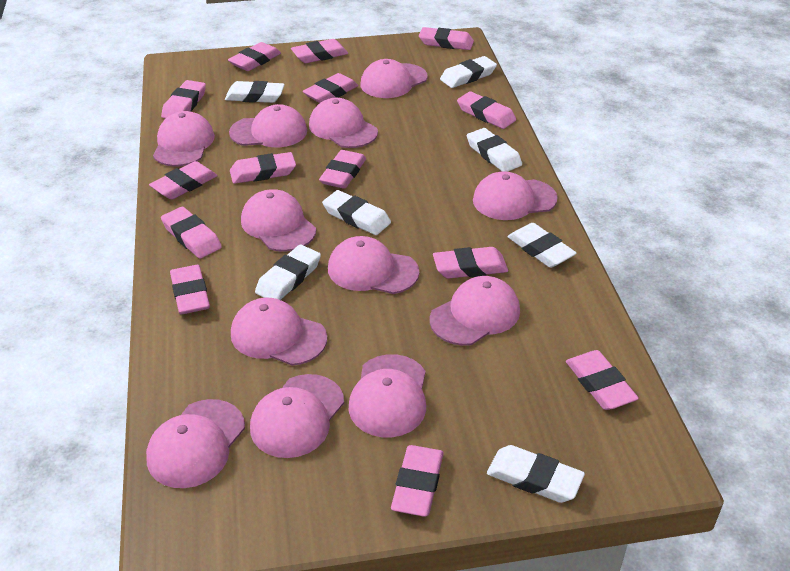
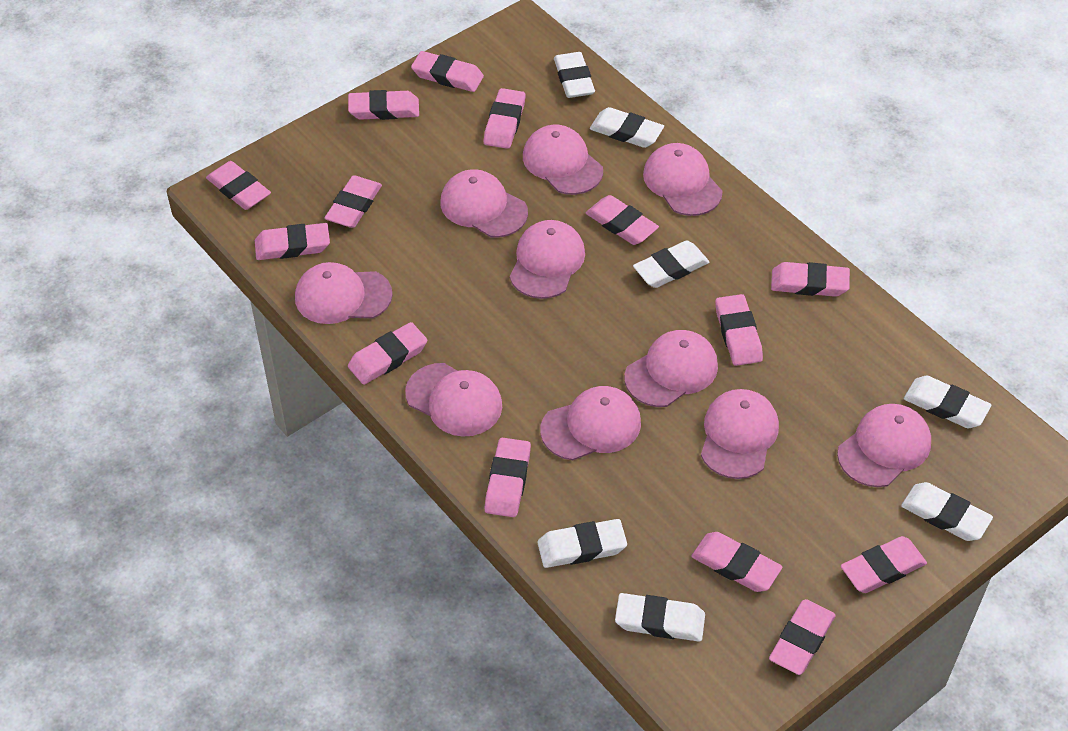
pink cap: [146,399,245,488] [153,111,215,167] [229,104,307,147] [231,298,327,366] [241,189,316,252] [250,374,344,458] [309,98,378,148] [328,236,419,294] [349,354,426,437] [361,59,427,98] [430,276,520,346] [473,171,558,220] = 12 -> [295,262,393,324] [405,363,502,437] [440,169,528,238] [510,220,585,299] [523,125,603,195] [540,386,641,460] [624,330,718,407] [643,143,722,216] [701,389,779,479] [837,404,931,487] = 10

